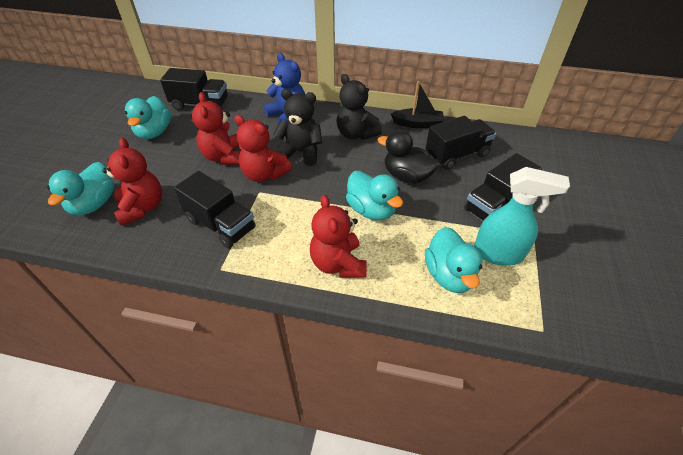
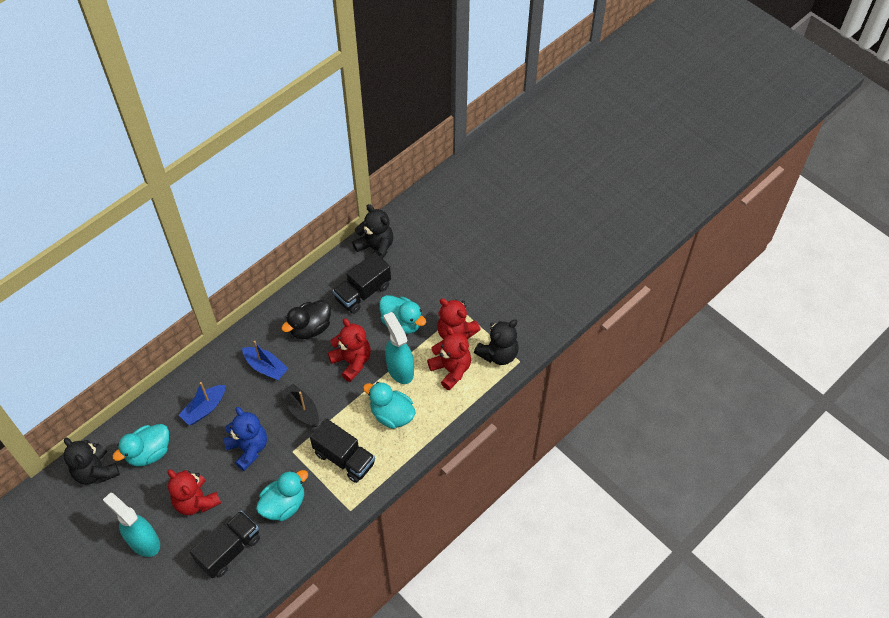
black teddy bear: [273,89,322,166] [337,74,382,140] = 2 -> [64,438,120,484] [352,204,393,259] [474,319,519,365] = 3
black truck: [160,68,228,110] [174,171,256,248] [425,116,496,170] [464,153,542,221] = 4 -> [190,511,260,578] [310,418,375,483] [333,252,391,314] = 3
blue boat: none = 0 -> [179,382,226,425] [242,341,288,380] = 2
turquoise spray bottle: [474,167,570,266] = 1 -> [103,493,160,557] [383,312,414,384] = 2

